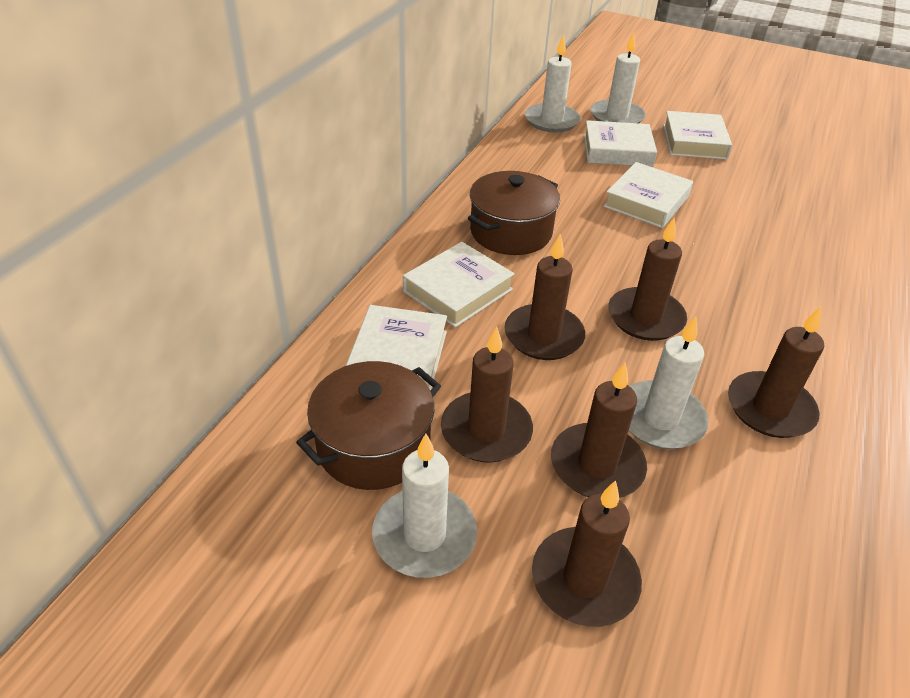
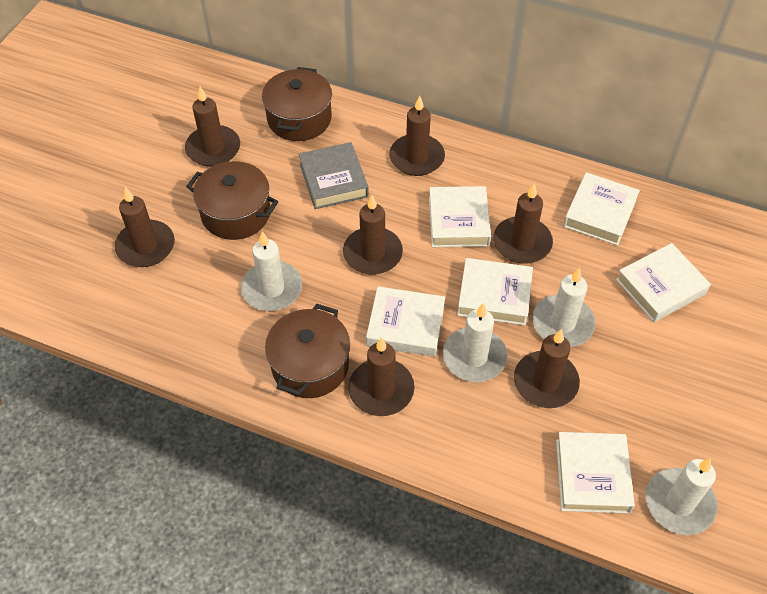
brown candle: [441,327,533,463] [505,234,585,360] [532,480,642,627] [551,362,647,498] [608,217,687,341] [728,307,824,438] = 6 -> [114,187,175,267] [185,87,240,167] [343,195,403,275] [349,337,415,416] [389,95,445,176] [493,183,553,264] [514,329,580,408] = 7
brown pot: [296,361,441,490] [468,171,560,255] = 2 -> [186,161,278,240] [262,67,332,141] [265,304,350,398] = 3
grey book: none = 0 -> [299,142,369,209] = 1
white book: [346,305,447,390] [403,242,515,328] [584,120,657,167] [604,162,693,228] [663,111,732,160] = 5 -> [366,286,445,357] [429,186,491,247] [457,258,533,325] [556,432,635,514] [563,172,640,246] [616,243,711,322] = 6

